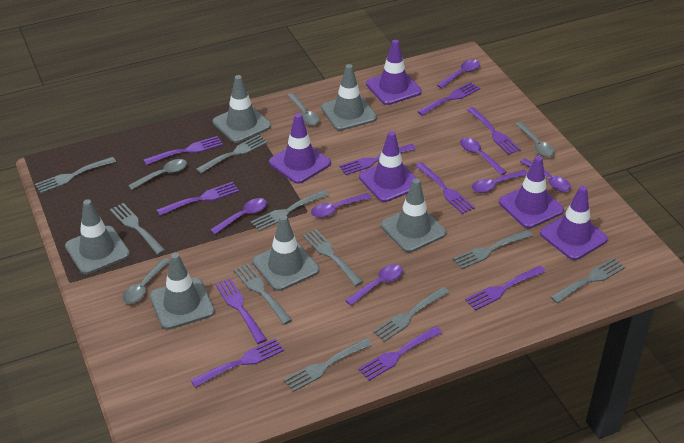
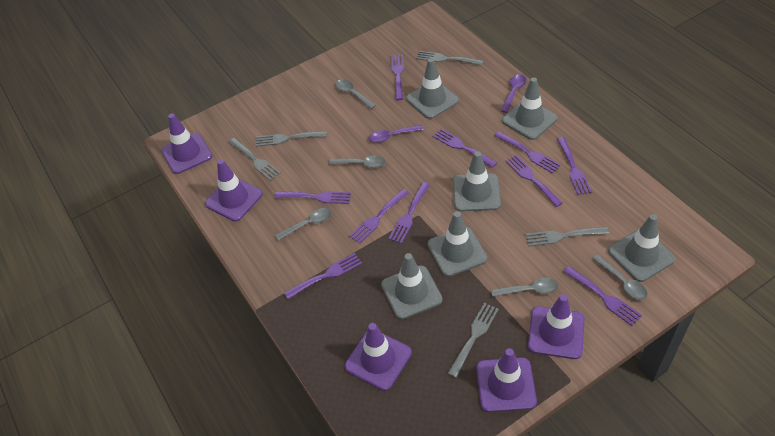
grey fork: [35,157,116,194] [110,203,166,255] [196,135,268,174] [234,263,292,325] [251,190,328,231] [283,338,372,392] [303,229,363,286] [373,287,450,342] [453,230,532,269] [551,258,625,303] = 10 -> [229,138,281,181] [256,131,326,147] [417,51,483,66] [448,303,499,378] [525,227,609,246] = 5
grey spoon: [122,258,170,304] [128,159,187,190] [287,93,319,126] [516,122,555,157] = 4 -> [275,208,332,241] [329,155,386,168] [336,79,376,109] [491,278,559,297] [593,255,648,300] = 5
purple spoon: [210,198,267,235] [311,193,371,218] [345,264,403,306] [437,60,480,88] [460,138,506,175] [472,170,527,193] [520,158,571,192] = 7 -> [369,125,424,143] [501,74,526,113] = 2

